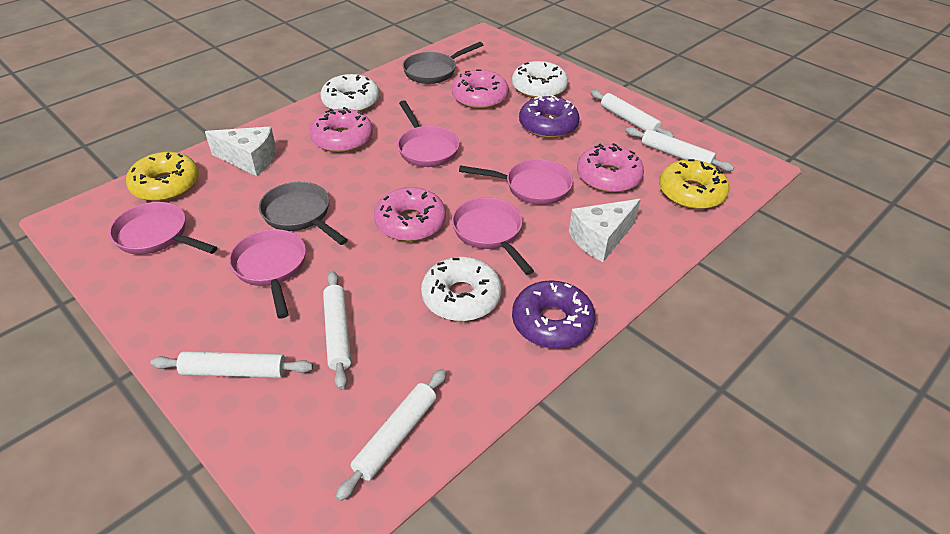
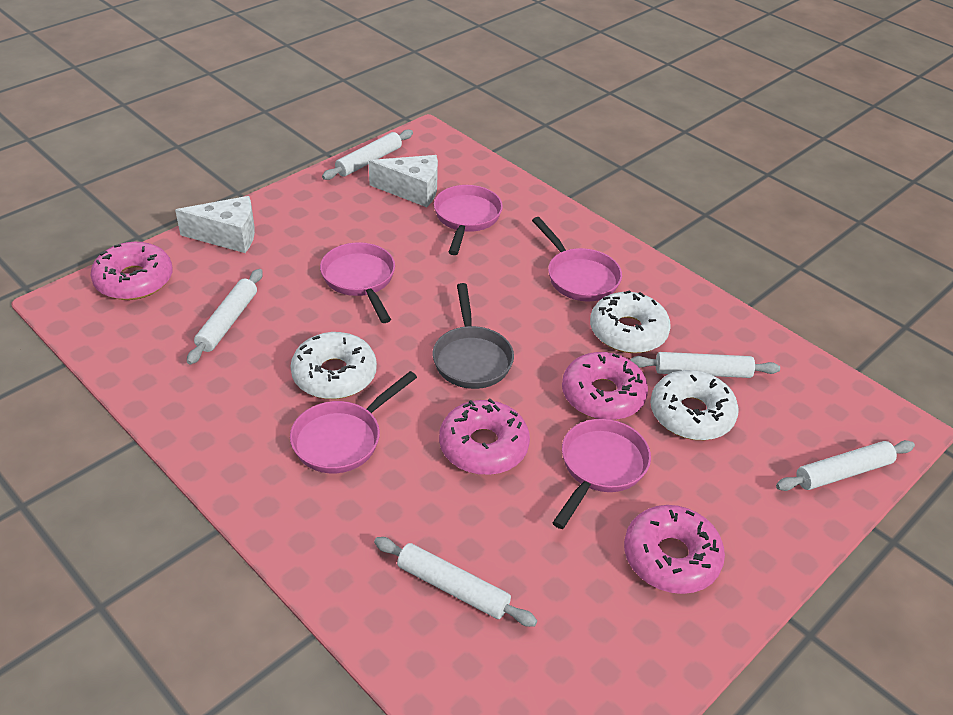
grey pan: [259,182,348,245] [403,42,483,84] = 2 -> [433,283,514,389] = 1
purple donut: [512,280,596,349] [519,95,580,138] = 2 -> none = 0
yellow donut: [126,152,199,201] [659,159,729,210] = 2 -> none = 0

